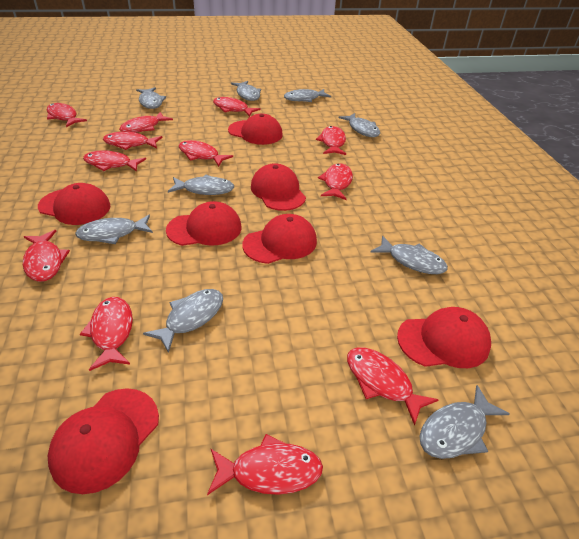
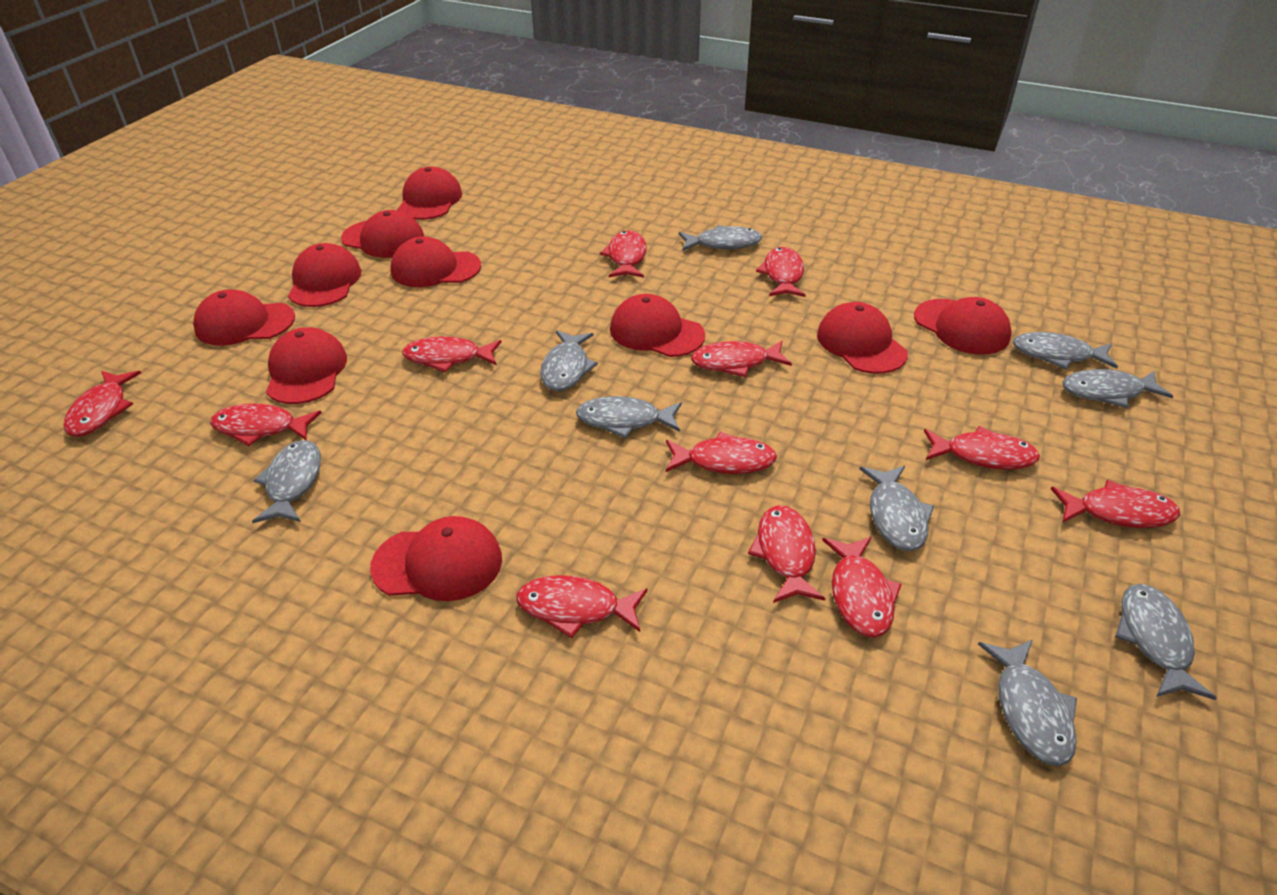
red cap: [38,183,110,225] [48,388,159,494] [166,201,242,246] [228,114,283,145] [242,214,317,264] [251,163,306,211] [397,307,491,368] = 7 -> [193,289,295,346] [266,327,347,404] [288,243,362,307] [341,210,424,258] [370,516,502,601] [391,237,481,287] [397,167,462,220] [610,294,705,357] [817,302,908,374] [914,297,1011,355] = 10

